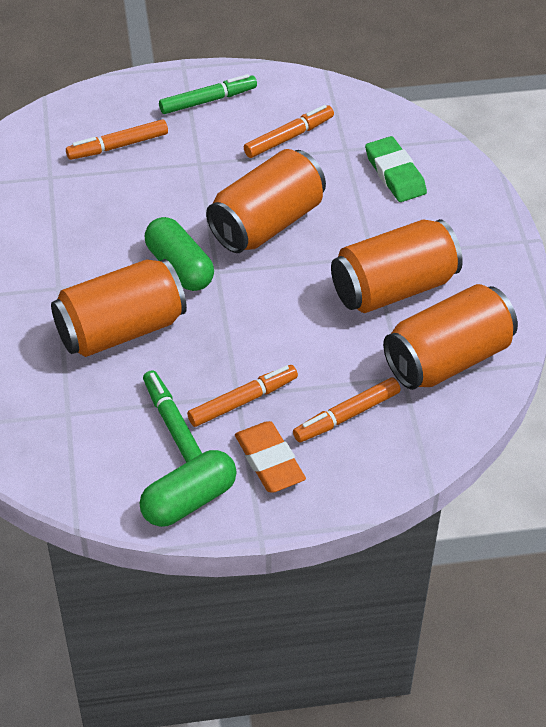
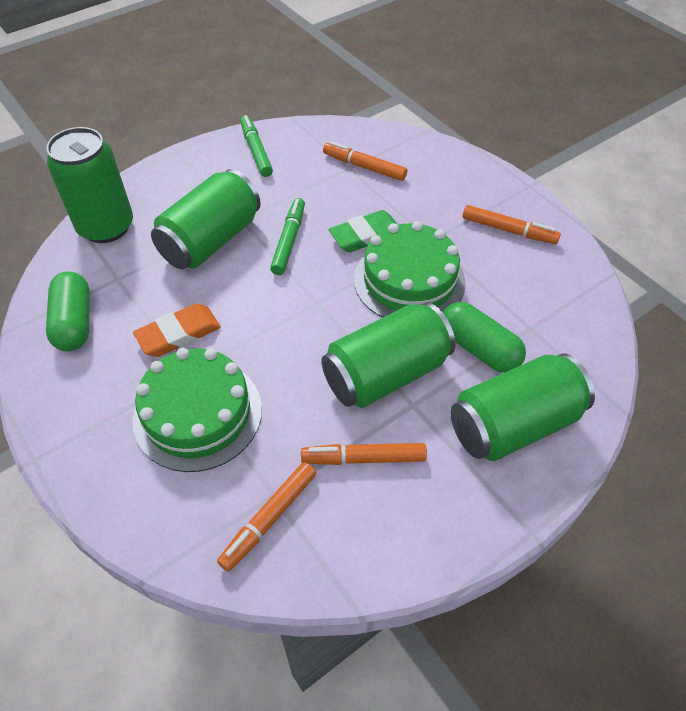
green cake: none = 0 -> [132,348,262,472] [354,221,466,318] = 2
green can: none = 0 -> [46,127,133,243] [151,169,261,270] [321,302,456,408] [450,353,595,461] = 4
orange can: [51,259,187,357] [206,149,326,253] [331,219,463,313] [383,284,518,390] = 4 -> none = 0

